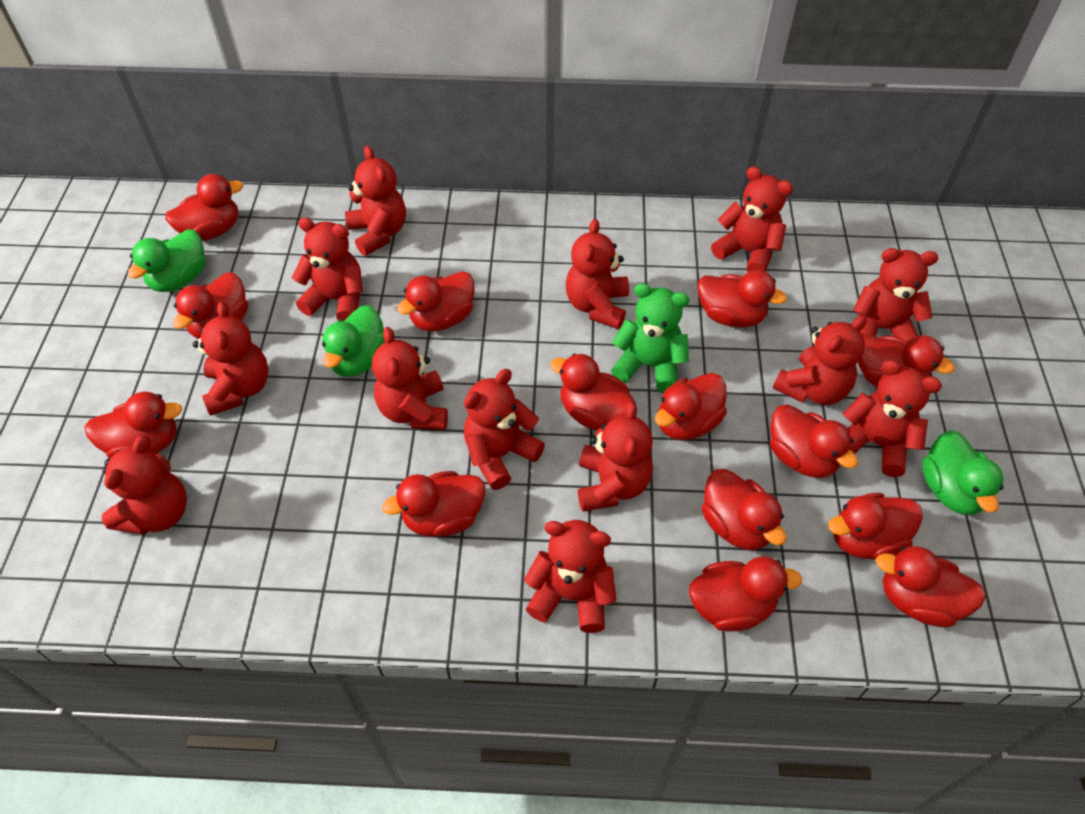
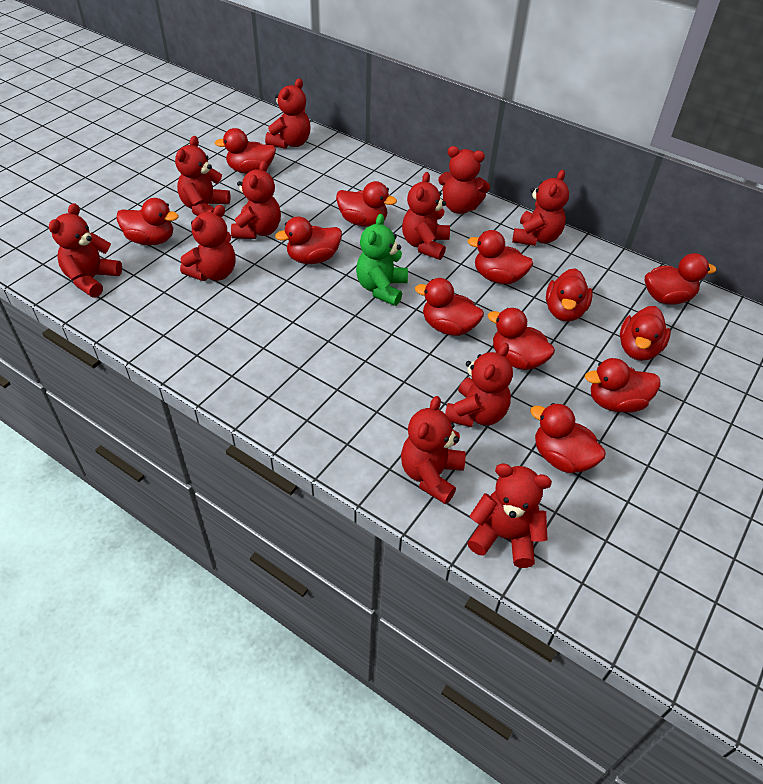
green duck: [128,229,205,292] [322,305,385,377] [922,430,1004,515] = 3 -> none = 0
red duck: [84,392,183,459] [165,174,243,240] [173,272,248,339] [382,471,486,537] [397,271,475,331] [550,354,636,430] [655,373,727,440] [689,557,802,632] [698,270,787,328] [701,469,786,550] [770,404,859,478] [828,493,923,559] [858,335,955,387] [876,546,986,627] = 14 -> [116,198,179,245] [215,128,276,174] [275,217,342,264] [336,181,397,227] [415,278,484,336] [468,230,533,284] [488,308,555,370] [530,403,606,473] [546,268,593,322] [585,358,660,412] [620,306,671,361] [645,253,716,305] = 12
red teddy bear: [101,435,187,535] [193,301,269,416] [292,217,363,321] [345,146,406,256] [372,327,448,430] [464,369,545,490] [524,520,616,633] [566,219,629,329] [578,401,653,512] [711,166,793,272] [773,315,867,405] [842,360,942,477] [853,248,938,341] = 13 -> [49,203,122,297] [175,136,231,216] [180,205,236,281] [231,160,281,239] [265,78,311,149] [401,396,466,504] [402,172,450,260] [438,146,490,214] [445,343,513,427] [468,463,552,568] [512,170,569,246] = 11

